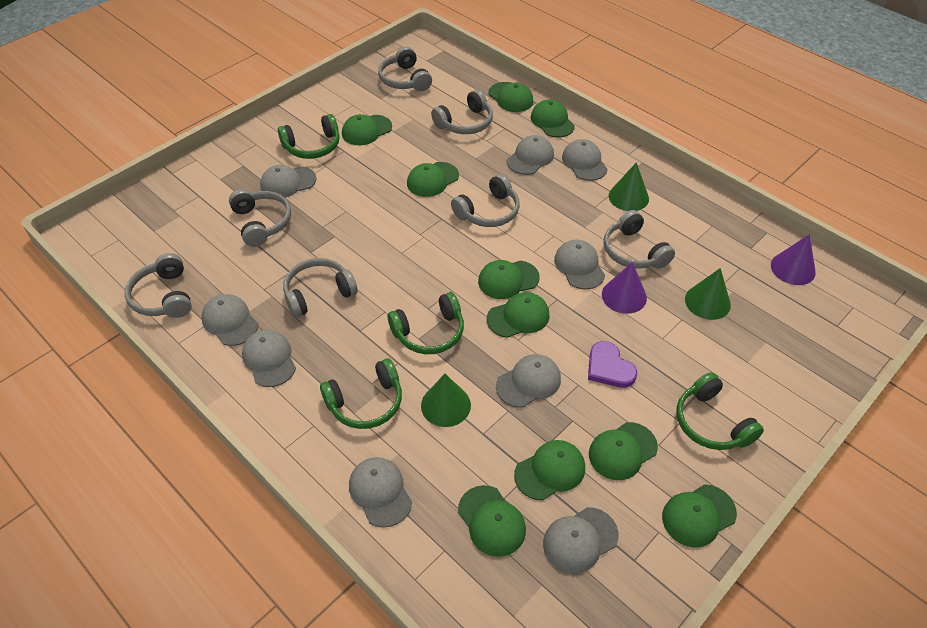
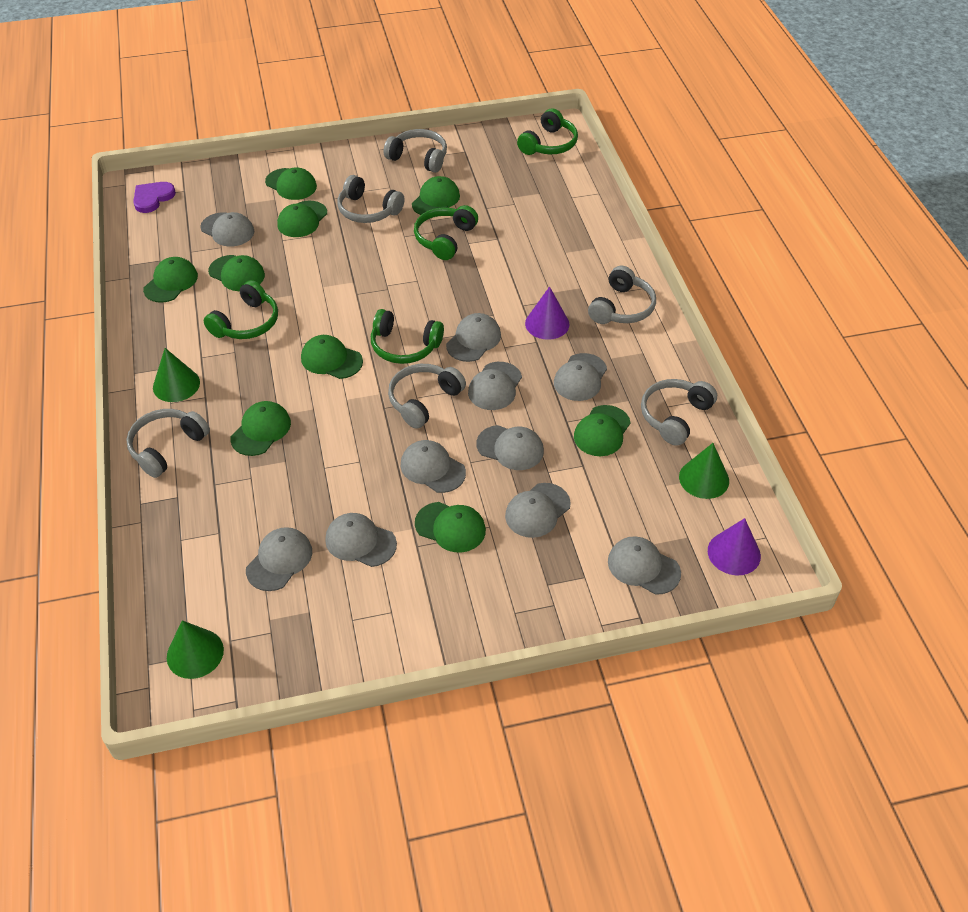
green cap: [342,114,392,145] [407,162,459,197] [458,485,526,557] [478,260,540,299] [487,292,550,338] [488,82,533,112] [514,440,585,500] [531,99,575,137] [589,422,658,480] [662,484,737,548] = 10 -> [143,257,198,303] [208,255,265,291] [230,401,291,456] [265,168,317,200] [277,201,327,237] [301,335,363,379] [412,176,460,215] [415,502,486,552] [574,405,631,456] = 9
grey cap: [201,294,258,346] [242,330,296,387] [260,165,316,198] [349,457,412,528] [496,354,561,408] [507,135,554,175] [543,507,619,574] [554,240,605,290] [562,139,608,181] = 9 -> [200,212,254,247] [246,527,312,591] [325,513,397,567] [401,440,466,493] [446,313,501,362] [468,362,522,410] [476,425,544,470] [505,483,571,538] [554,353,607,401] [608,536,681,595] = 10
grey headphones: [125,253,192,318] [229,189,291,247] [283,258,358,318] [378,47,432,91] [431,90,493,134] [451,174,520,227] [604,210,675,269] = 7 -> [126,409,210,478] [337,175,405,223] [384,129,447,173] [388,364,466,429] [588,266,656,324] [641,379,717,446] = 6

